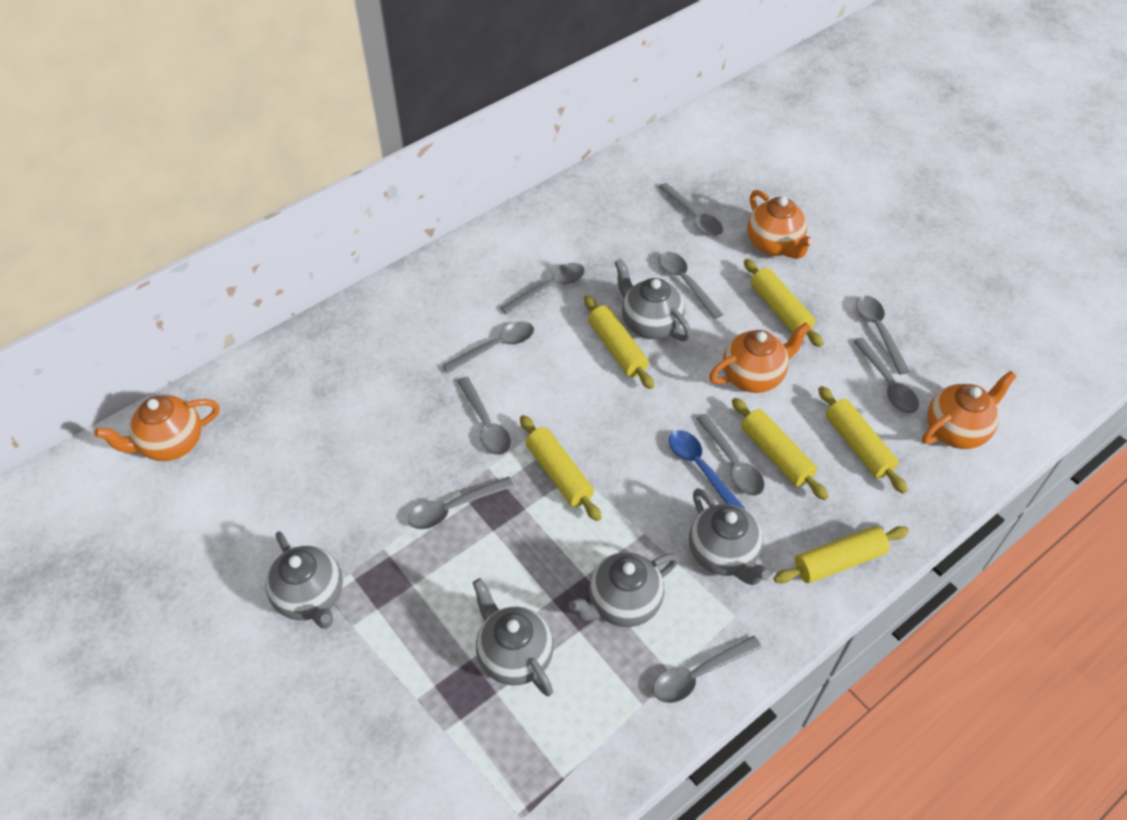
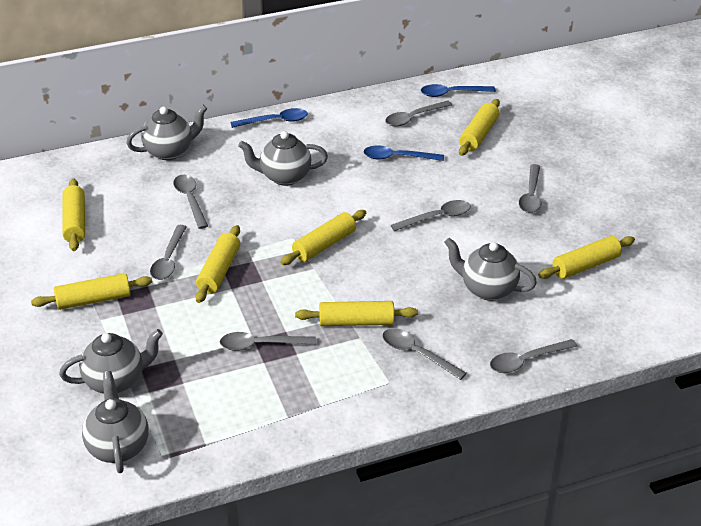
blue spoon: [669,430,745,509] = 1 -> [231,108,308,128] [363,145,444,161] [421,84,496,97] = 3
grey spoon: [408,477,514,529] [442,321,534,373] [457,377,511,455] [500,263,584,315] [653,635,762,703] [659,183,723,236] [659,252,724,319] [696,414,765,496] [853,338,919,413] [856,295,910,375] = 10 -> [150,225,187,280] [173,175,208,229] [220,332,316,351] [383,328,467,380] [385,100,452,127] [391,200,471,231] [490,339,578,373] [519,164,541,213] = 8
orange teapot: [94,395,220,461] [709,322,811,393] [747,190,814,259] [922,371,1017,449] = 4 -> none = 0
yellow rolling pin: [520,415,601,521] [584,295,654,389] [732,398,829,500] [744,259,823,347] [773,526,909,584] [818,386,908,494] = 6 -> [31,273,152,310] [62,179,85,251] [196,225,240,303] [280,210,366,265] [295,301,418,326] [459,99,500,156] [538,236,635,279] = 7

